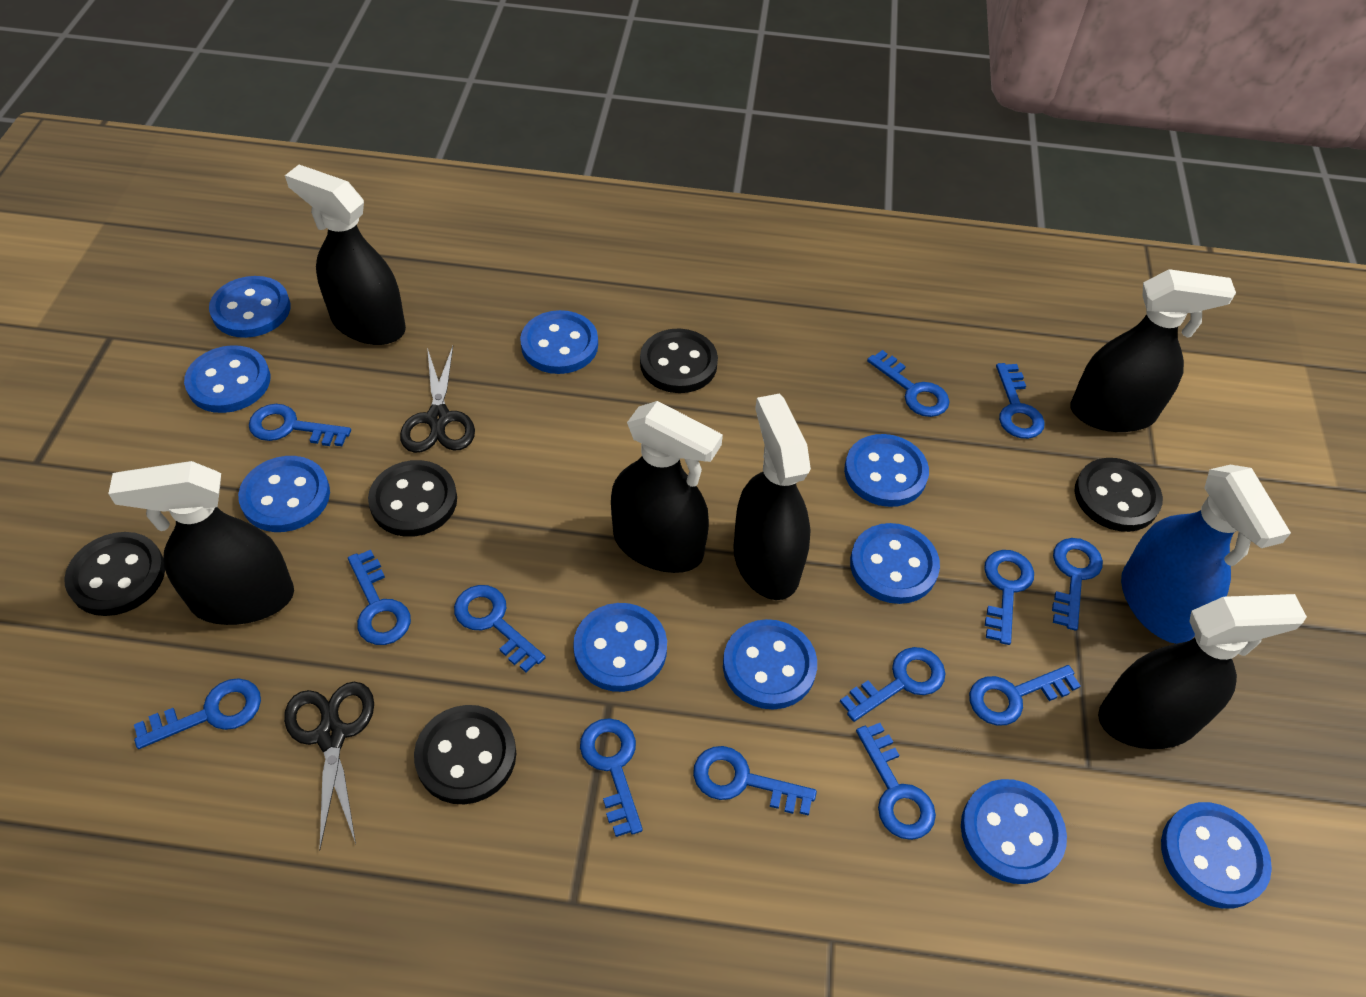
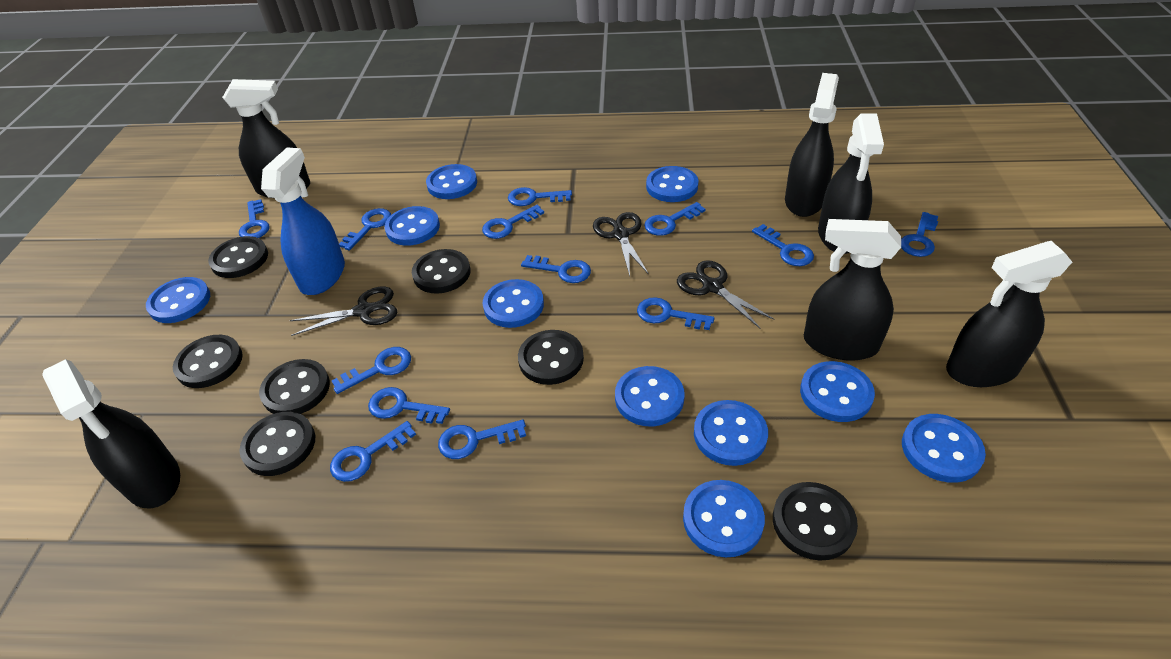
black button: [64,532,165,616] [368,460,457,537] [414,705,516,804] [640,328,718,393] [1075,458,1163,532] = 5 -> [173,335,243,388] [208,236,268,278] [239,412,315,476] [259,359,330,414] [412,249,470,294] [518,330,584,385] [773,482,858,561] = 7
black scissors: [284,682,374,851] [400,346,475,453] = 2 -> [290,287,397,336] [593,212,649,276] [677,260,775,328] = 3

